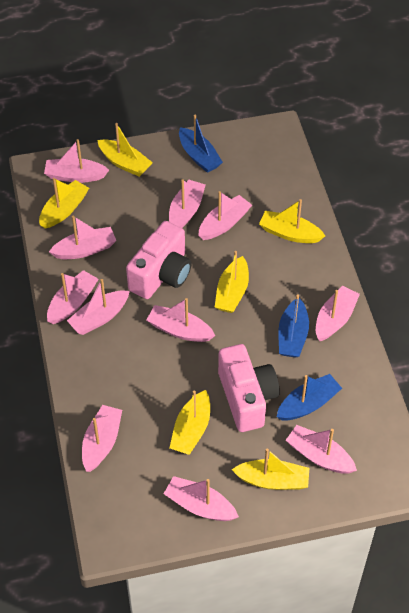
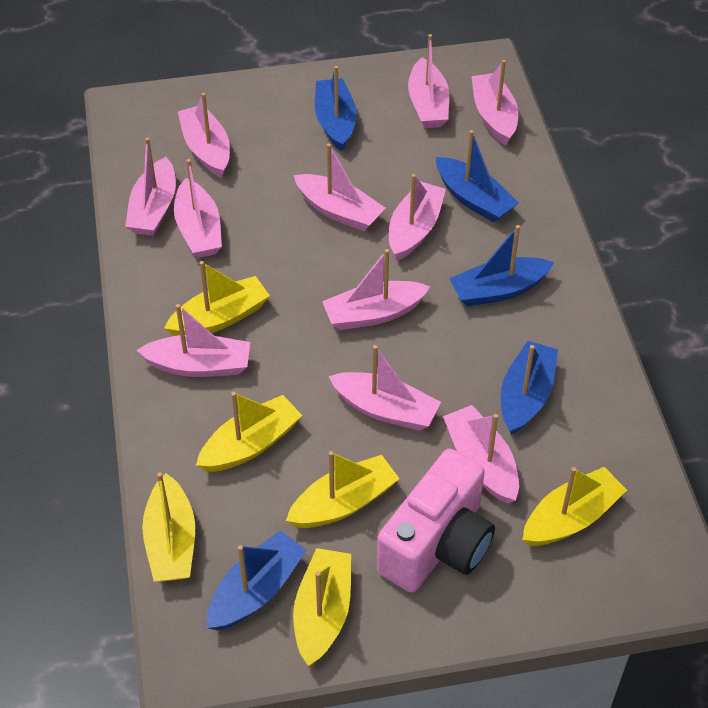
blue boat: [179,115,223,173] [277,374,342,420] [278,295,309,358] = 3 -> [207,531,307,630] [315,66,357,152] [436,130,518,223] [449,225,554,307] [501,341,558,435] = 5
pink camera: [126,221,192,299] [218,344,280,432] = 2 -> [377,449,495,593] = 1

